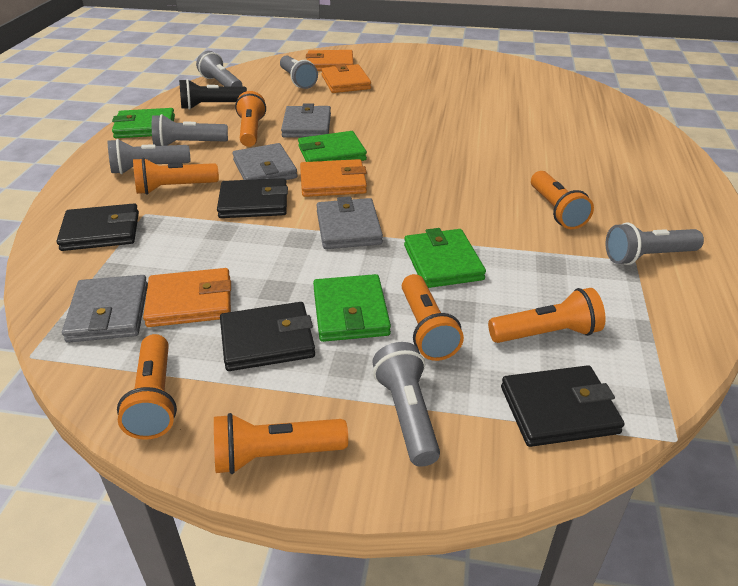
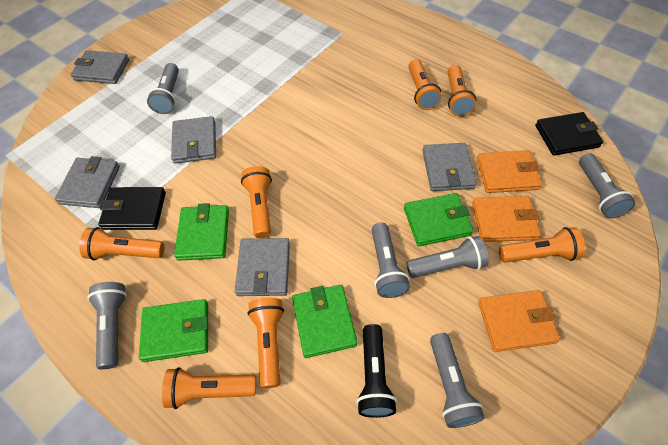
black wallet: [57,204,139,251] [217,178,288,218] [220,302,315,371] [501,365,625,447] = 4 -> [98,187,166,230] [535,112,603,156] = 2
grey wallet: [62,275,148,343] [232,143,297,180] [281,103,331,137] [316,196,383,249] = 4 -> [55,156,120,208] [71,50,129,84] [171,116,216,164] [235,238,290,296] [422,143,477,191] = 5
orange wallet: [143,268,231,327] [300,159,367,197] [306,50,354,71] [321,63,371,93] = 4 -> [472,196,541,242] [477,150,542,193] [478,290,560,352] = 3

